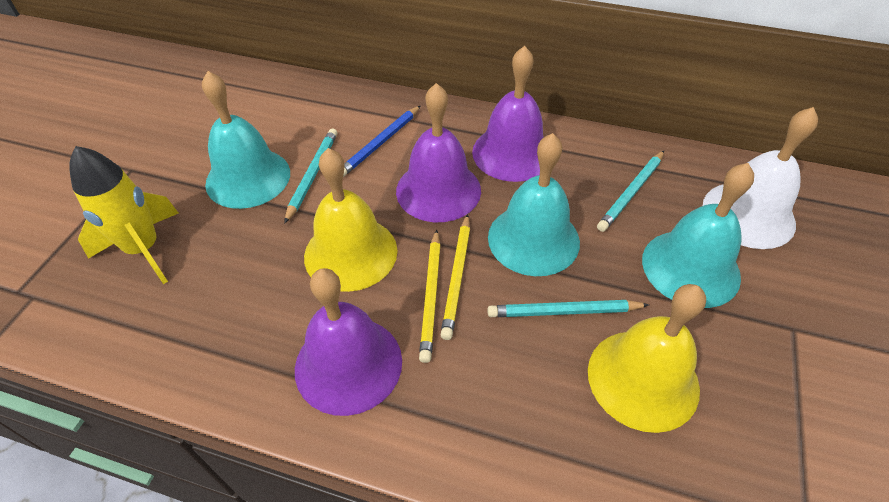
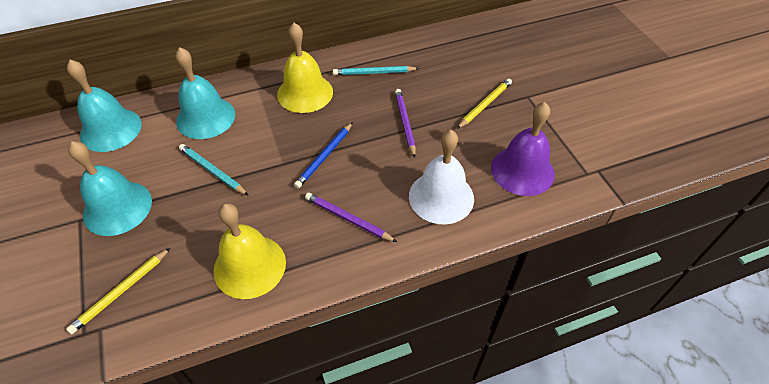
purple bell: [295,268,402,416] [396,83,481,222] [472,46,544,182] = 3 -> [491,102,555,196] = 1
purple pencil: none = 0 -> [305,193,397,242] [395,89,416,158] = 2
turquoise pencil: [284,129,337,224] [487,300,649,317] [597,151,664,232] = 3 -> [179,144,249,196] [333,66,419,75] = 2
yellow rocket: [69,146,178,284] = 1 -> none = 0

